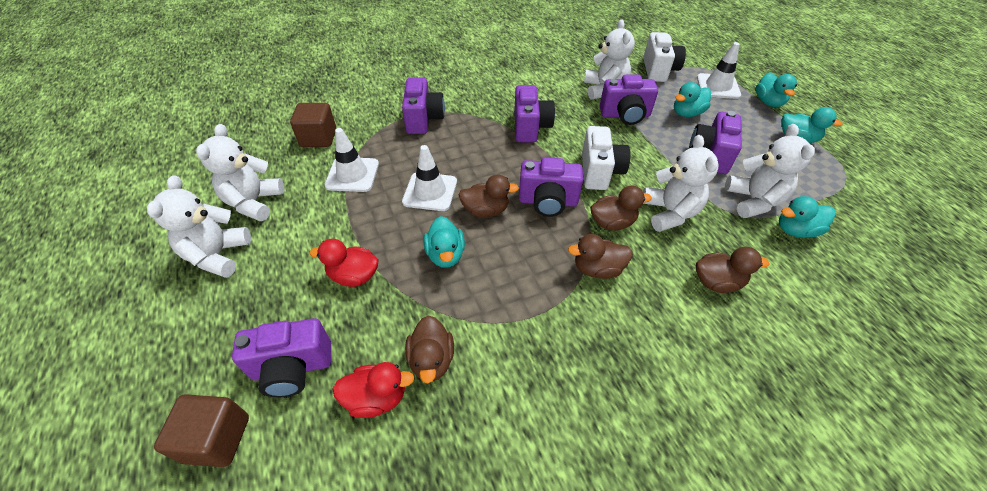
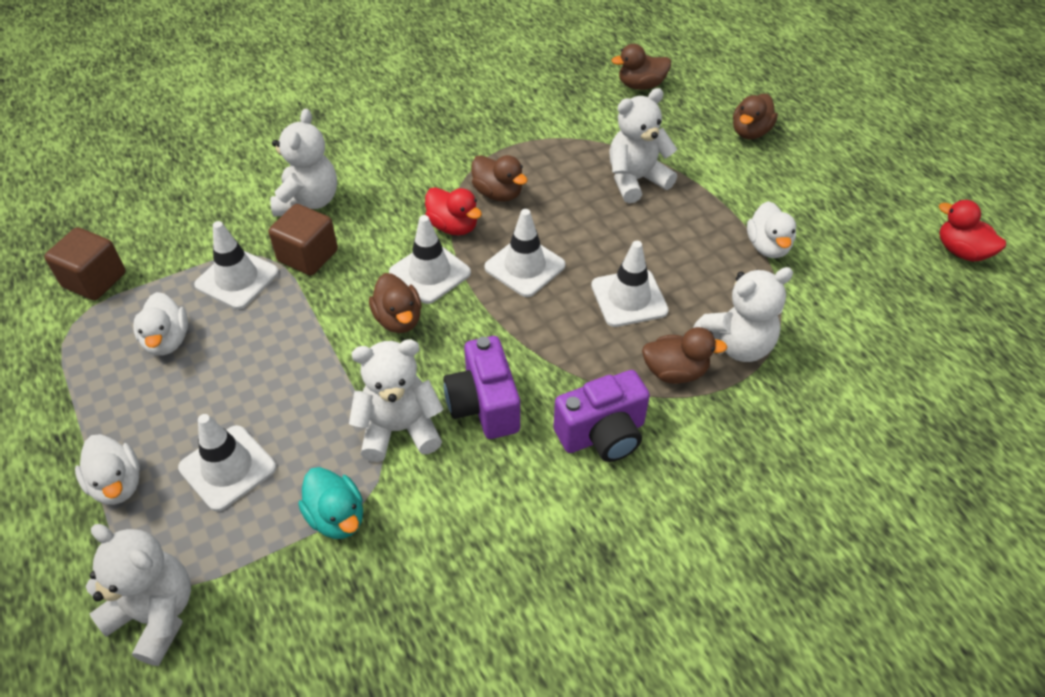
purple camera: [232,318,331,397] [402,78,445,134] [514,85,555,142] [519,157,583,217] [600,74,658,125] [689,111,742,174] = 6 -> [443,336,520,439] [553,370,650,462] = 2
turquoise duck: [424,216,465,268] [674,82,711,117] [756,72,797,107] [779,196,836,238] [782,107,843,143] = 5 -> [298,467,363,539] = 1
white camera: [582,126,630,190] [643,32,686,82] = 2 -> none = 0
white duck: none = 0 -> [75,434,140,505] [133,292,188,356] [747,201,796,258] = 3
white traffic cone: [324,128,379,192] [402,145,457,211] [697,42,741,99] = 3 -> [178,414,276,511] [194,221,279,310] [389,215,471,304] [484,209,566,297] [591,241,669,327] = 5

